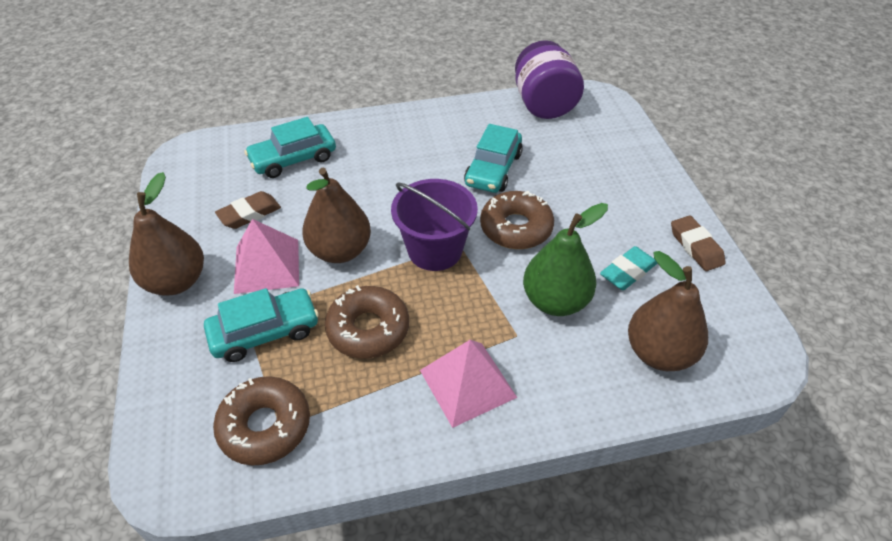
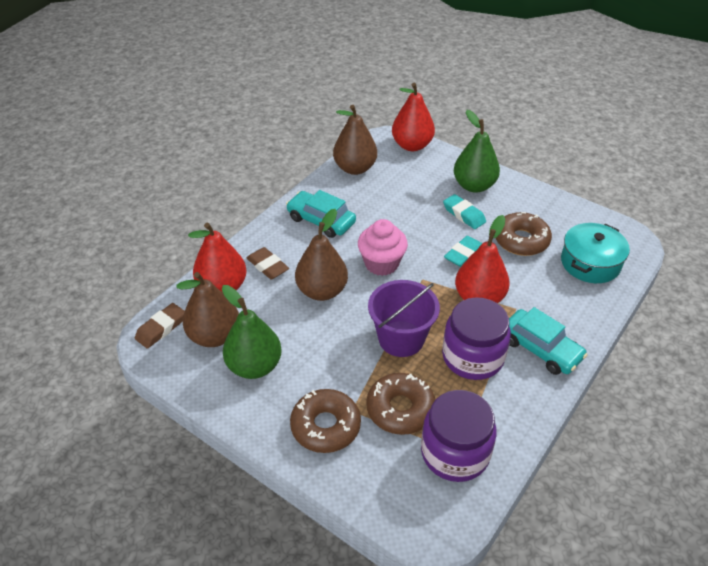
green pear: [523,203,608,316] = 1 -> [222,285,282,379] [454,110,500,193] = 2
pink cupcake: none = 0 -> [358,219,408,276] = 1
pink pyramid: [234,219,299,294] [420,340,517,428] = 2 -> none = 0
purple jar: [515,40,584,119] = 1 -> [421,390,496,482] [442,297,511,380] = 2
red pear: none = 0 -> [188,223,247,292] [392,83,435,151] [455,215,510,303] = 3
turquoise car: [204,288,319,362] [244,117,336,178] [464,124,523,193] = 3 -> [286,190,356,238] [509,307,587,375] = 2
turquoise eraser: [600,246,657,290] = 1 -> [443,194,486,229] [444,236,482,267] = 2
turquoise pot: none = 0 -> [561,223,630,283] = 1

